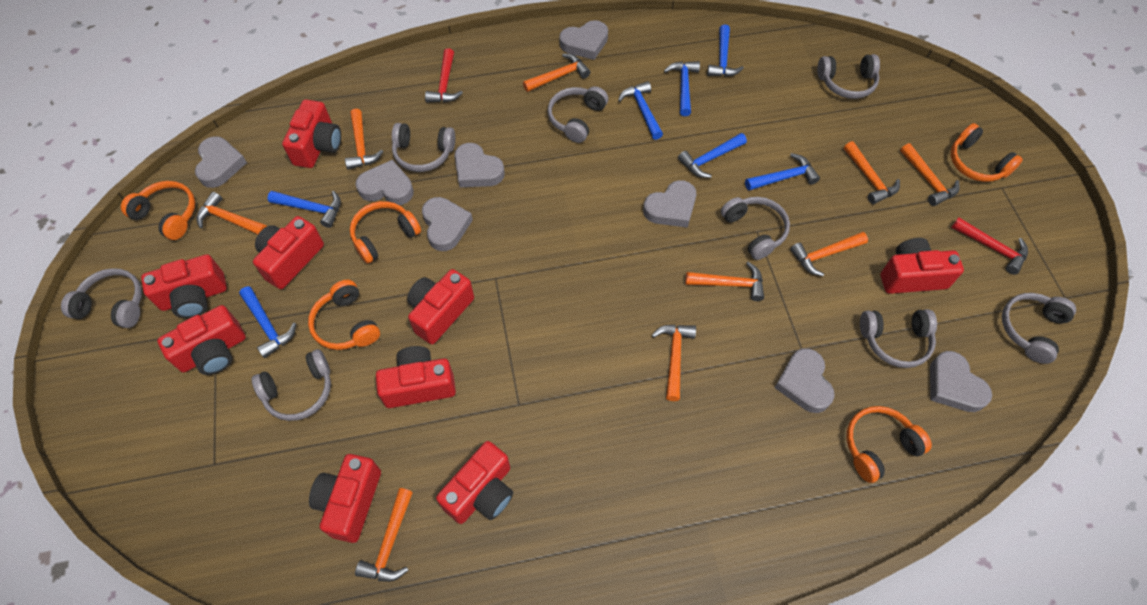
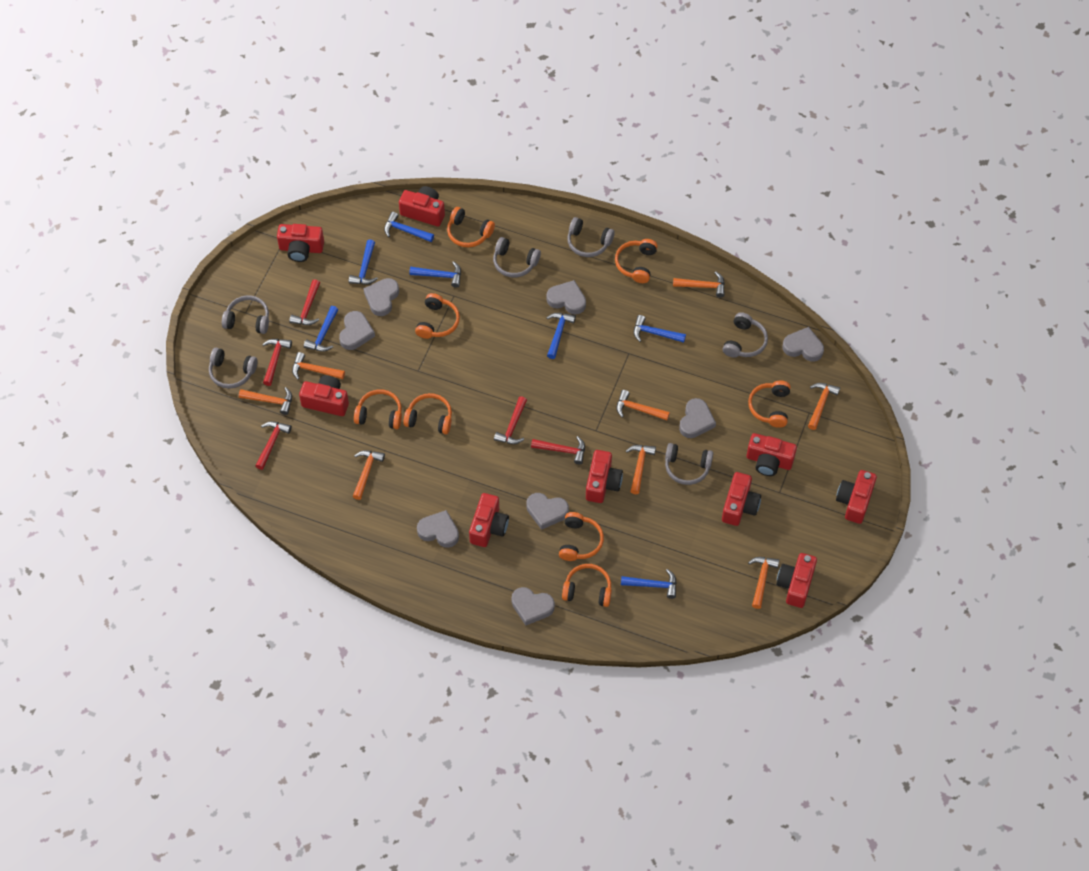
grey headphones: [61,268,142,328] [252,349,331,421] [392,123,455,172] [548,86,608,143] [721,197,790,260] [817,54,880,99] [860,309,937,368] [1002,293,1076,364] = 8 -> [209,348,258,389] [222,295,269,334] [493,237,541,277] [567,217,615,257] [665,443,713,485] [723,312,768,358] = 6
orange hammer: [196,192,267,234] [345,109,384,170] [355,488,413,582] [523,54,590,92] [652,325,696,401] [685,262,764,301] [790,232,868,276] [844,141,900,204] [900,143,960,206] = 9 -> [239,387,292,415] [292,352,345,380] [353,450,385,500] [616,390,670,420] [626,445,656,494] [673,271,725,297] [748,557,779,609] [808,383,840,430] = 8
orange headphones: [121,181,195,240] [308,280,380,350] [350,201,421,264] [846,406,932,483] [951,123,1023,182] = 5 -> [354,389,402,429] [403,393,452,434] [415,293,460,339] [447,207,495,247] [559,512,604,561] [562,564,612,607] [615,239,658,283] [748,380,790,428] = 8
red hammer: [425,48,463,103] [951,217,1028,275] = 2 -> [255,421,292,470] [262,339,292,386] [289,279,320,325] [494,396,527,444] [531,436,585,465] = 5

